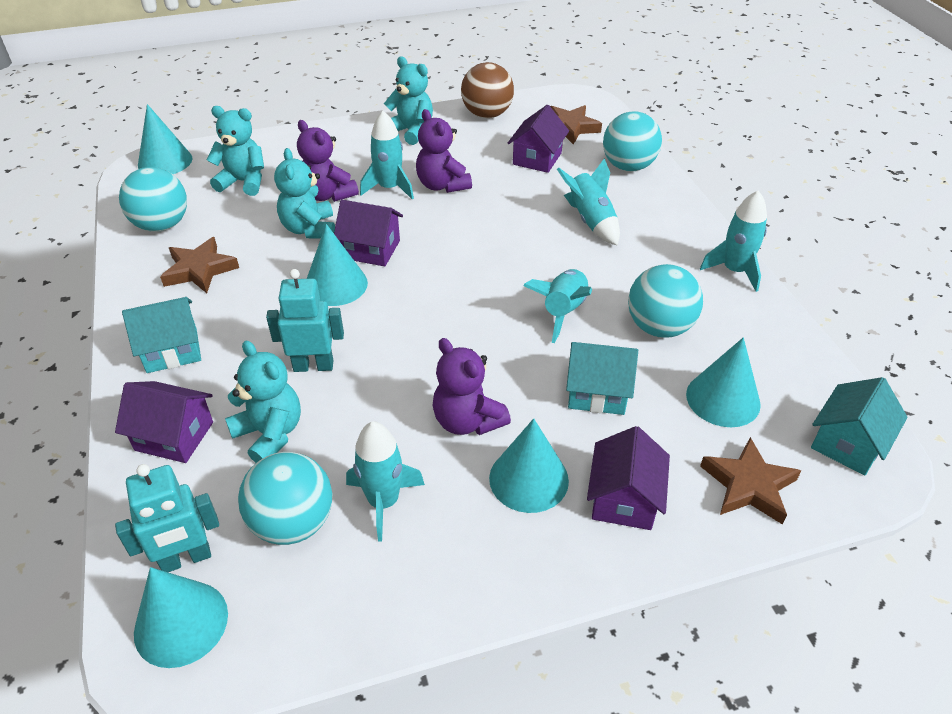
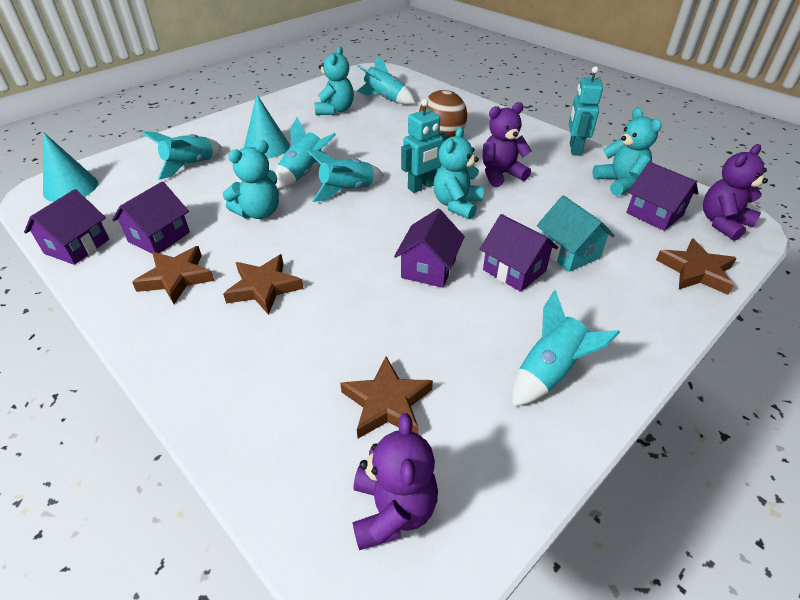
brown star: [160,237,239,293] [550,105,602,145] [700,437,801,525] = 3 -> [132,246,215,304] [223,254,304,315] [340,356,433,438] [656,238,737,295] = 4
purple house: [115,381,213,463] [334,200,403,266] [508,105,569,173] [587,426,670,530] = 4 -> [24,189,109,265] [112,182,190,253] [394,209,465,288] [480,214,558,292] [626,162,698,231] = 5
turquoise ball: [119,167,187,232] [238,452,332,545] [603,111,662,171] [628,264,703,338] = 4 -> none = 0
turquoise cone: [134,567,228,668] [138,104,193,174] [307,224,368,306] [489,418,569,513] [686,337,761,427] = 5 -> [43,132,98,202] [244,95,290,158] = 2
turquoise house: [122,297,201,373] [566,342,638,415] [811,377,908,475] = 3 -> [537,195,615,272] = 1

